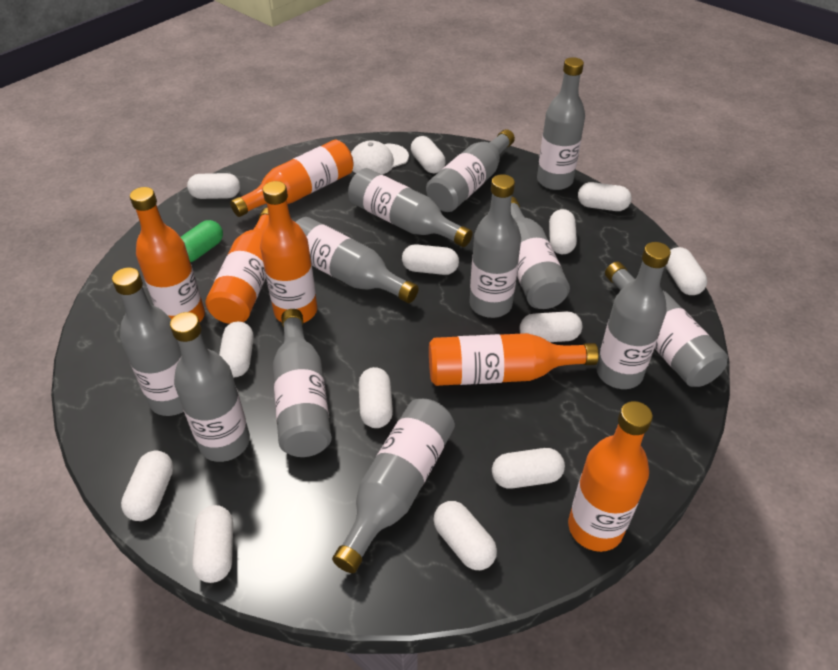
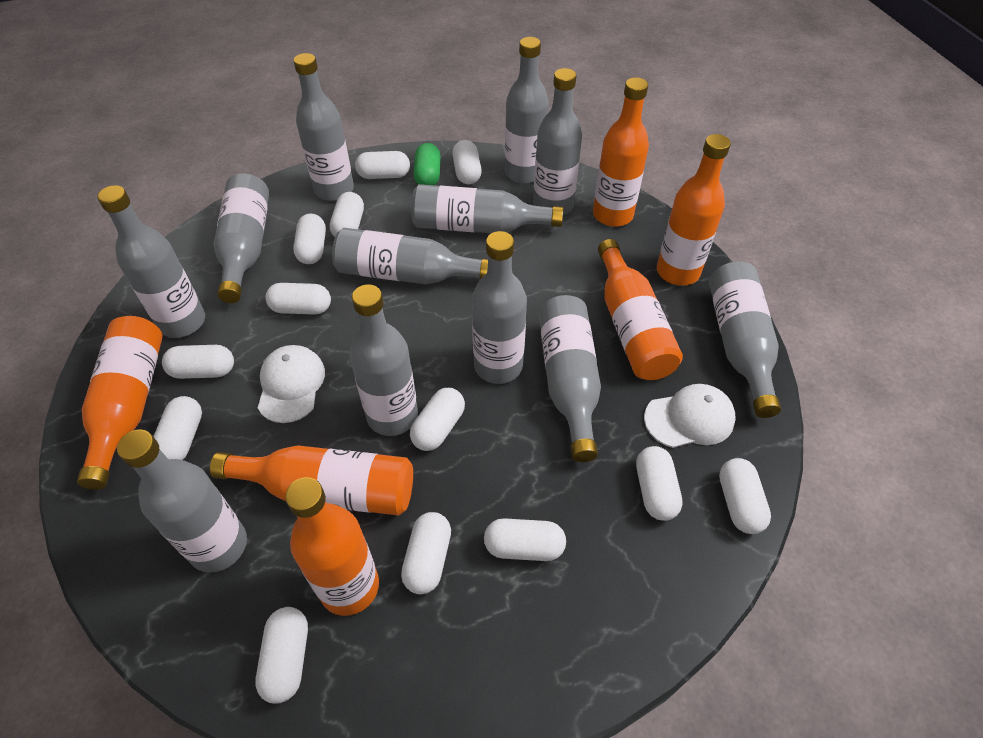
white cap: [351,140,409,175] = 1 -> [258,345,325,423] [644,384,736,448] = 2

